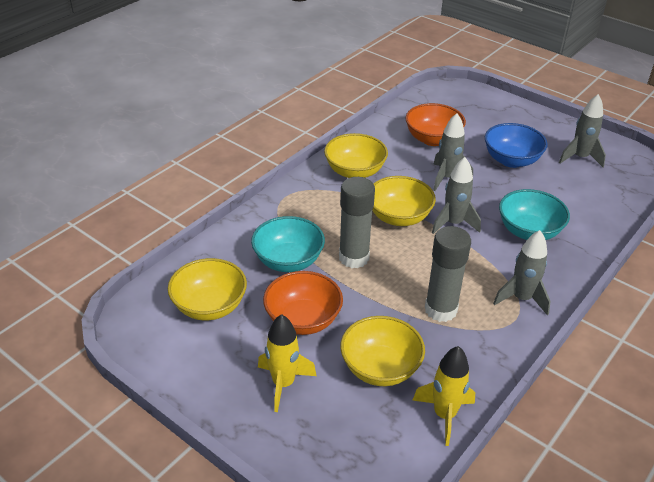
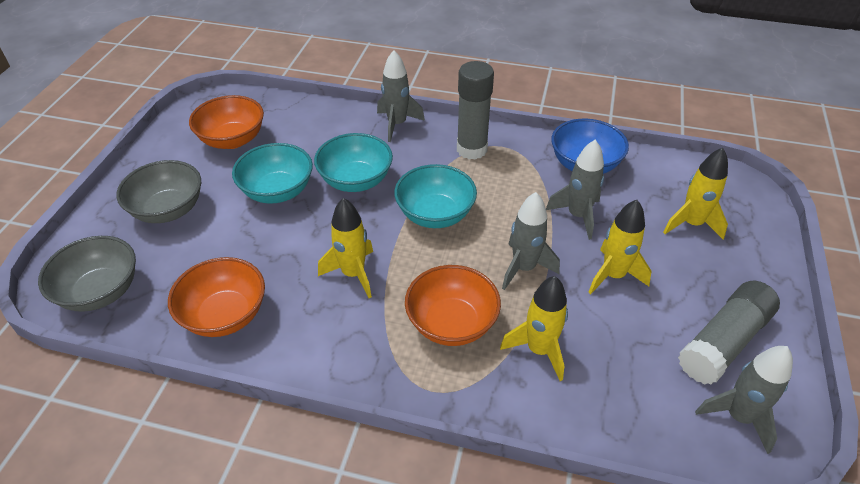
grey bowl: none = 0 -> [38,236,136,312] [116,160,201,223] = 2
orange bowl: [263,271,343,335] [406,103,466,146] = 2 -> [168,257,265,337] [189,95,264,149] [405,265,501,346] = 3
turquoise bowl: [251,216,325,272] [499,189,570,240] = 2 -> [232,143,313,204] [314,133,393,192] [394,164,477,228] = 3
yellow bowl: [168,258,247,320] [324,133,388,178] [340,316,425,386] [372,176,436,226] = 4 -> none = 0
yellow rocket: [258,314,317,412] [413,346,475,446] = 2 -> [318,198,373,298] [500,276,568,381] [588,200,652,294] [663,148,728,239] = 4

